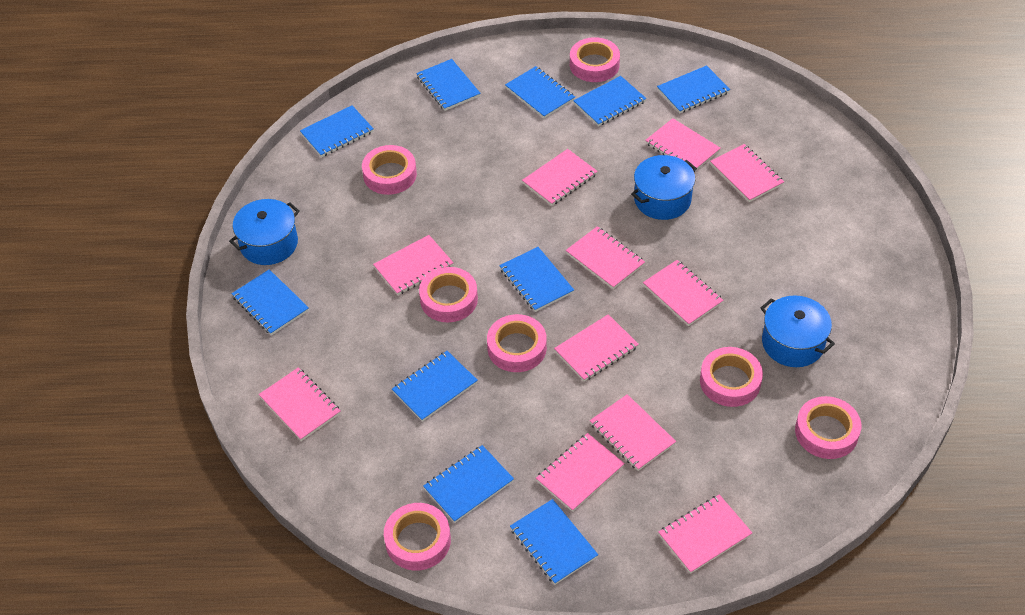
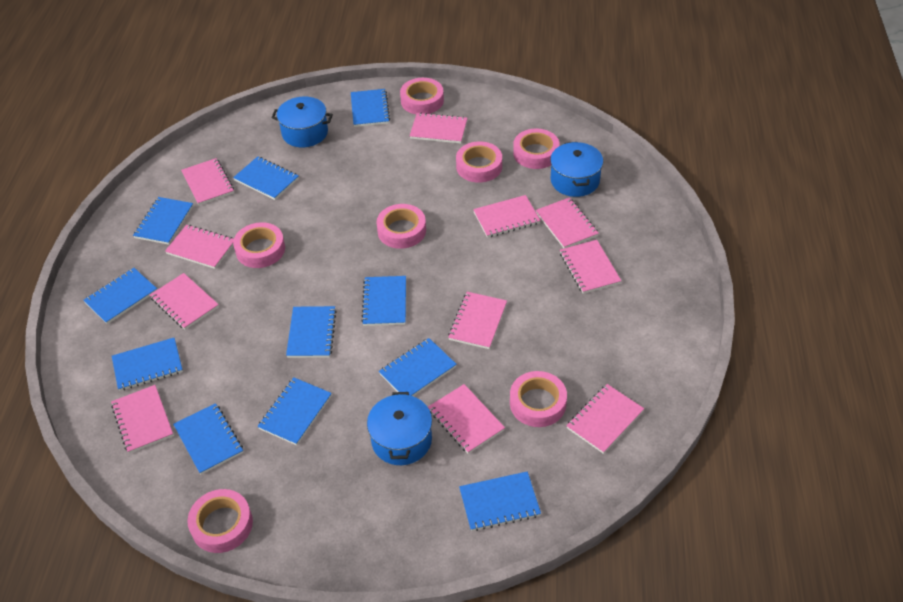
blue notebook: [232,269,309,335] [300,106,374,157] [392,351,478,422] [416,59,481,111] [423,445,514,523] [499,247,574,312] [505,66,575,118] [510,499,598,585] [573,76,646,126] [657,65,730,113] = 10 -> [83,268,157,324] [112,338,183,391] [133,197,193,245] [173,403,243,474] [233,156,299,200] [257,377,332,445] [286,306,337,358] [351,89,390,127] [361,276,406,326] [379,338,457,396] [459,471,541,531] = 11

